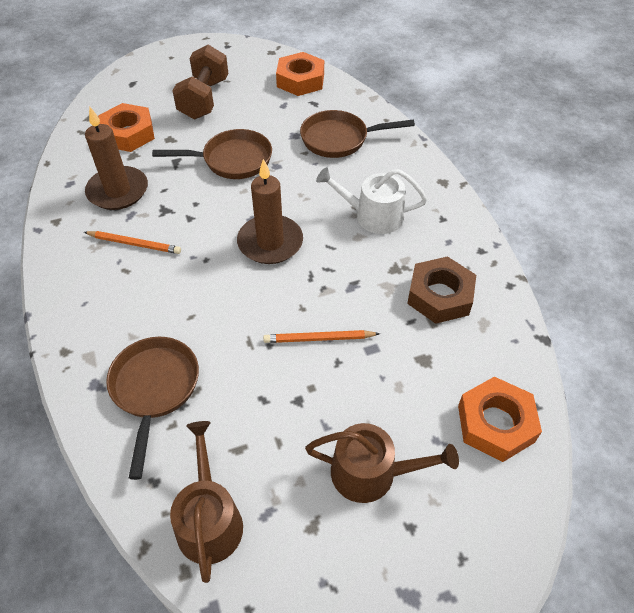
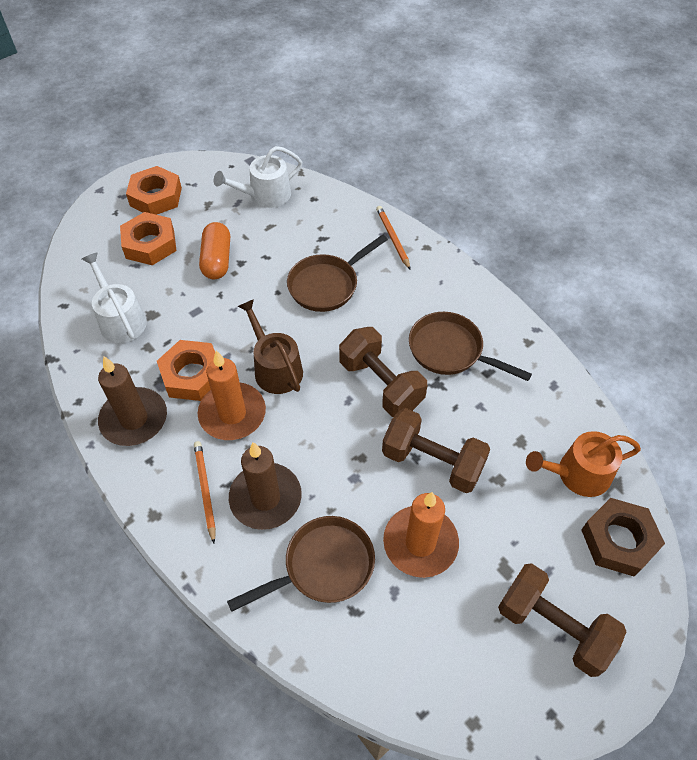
brown dumbbell: [173,45,228,119] = 1 -> [339,327,427,417] [382,408,490,493] [498,563,626,677] = 3
brown watering can: [170,421,243,583] [305,423,459,503] = 2 -> [238,299,303,394] = 1
orange candle: none = 0 -> [197,350,266,440] [383,492,459,578] = 2
orange capsule: none = 0 -> [199,222,230,280] = 1
orange watering can: none = 0 -> [526,431,641,497] = 1
white watering can: [316,167,427,234] = 1 -> [82,252,147,343] [214,146,302,208] = 2

